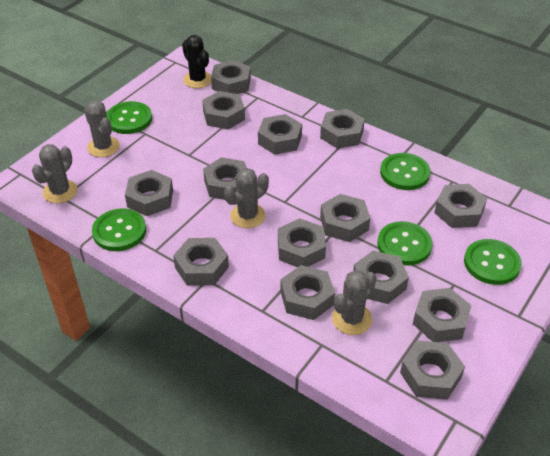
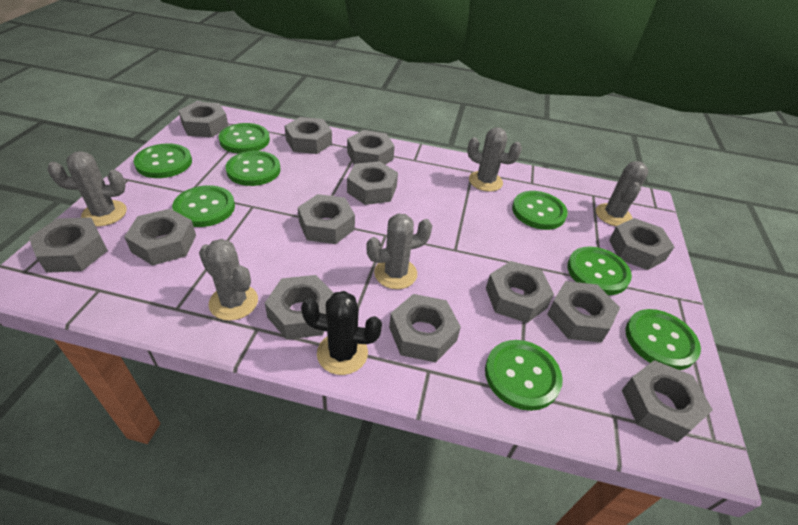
green button: [92,209,146,251] [106,101,152,134] [377,221,432,266] [380,153,431,190] [464,239,522,285] = 5 -> [134,143,192,178] [172,185,235,227] [218,123,270,154] [226,151,281,186] [485,340,563,411] [512,191,568,230] [567,247,632,295] [625,309,701,370] = 8
grey cactus: [32,144,78,203] [84,100,120,157] [224,168,269,228] [332,270,376,335] = 4 -> [47,151,127,226] [199,239,258,321] [366,214,432,289] [467,127,522,192] [596,161,648,226] = 5
grey nut: [125,170,173,216] [173,238,229,286] [202,91,245,129] [203,157,247,200] [211,60,251,94] [258,114,302,155] [278,218,326,267] [280,265,335,320] [320,109,365,149] [320,194,370,242] [353,251,409,304] [400,340,465,400] [413,288,472,342] [434,184,487,228] = 14 -> [29,217,108,273] [124,209,196,265] [178,102,228,137] [265,275,334,340] [285,117,332,154] [298,194,355,244] [347,130,395,165] [347,161,398,205] [389,294,461,363] [486,261,554,323] [547,281,620,343] [609,218,674,270] [622,360,713,442] = 13

